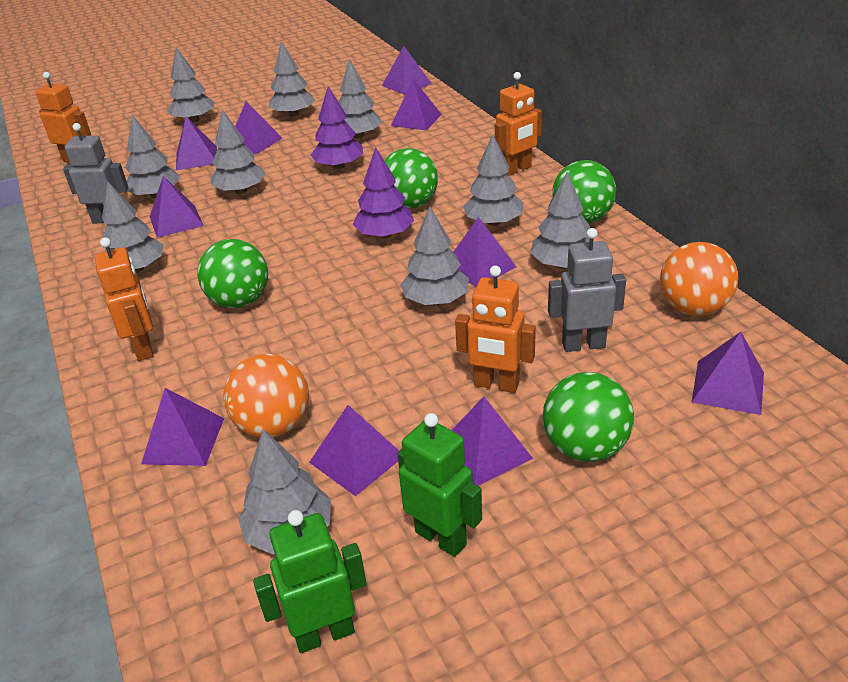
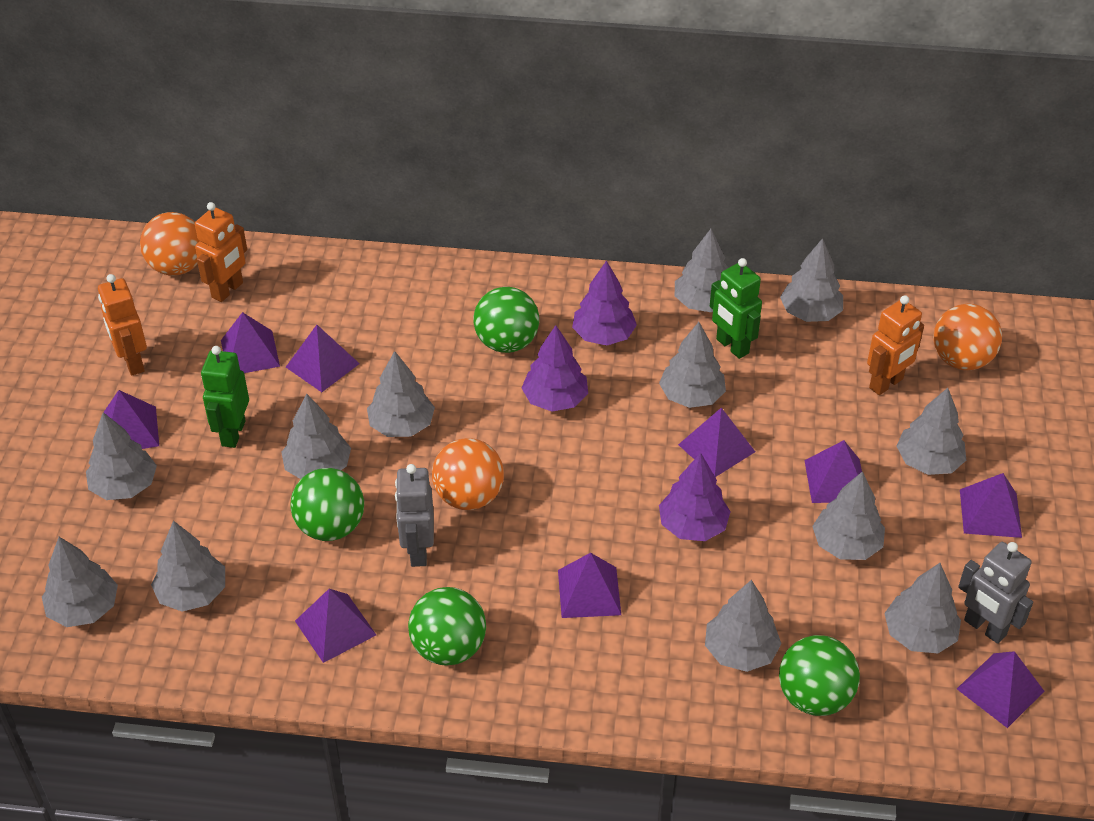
grey tree: [102,181,164,273] [125,115,180,198] [167,48,214,122] [211,109,266,194] [238,429,331,554] [268,41,315,117] [338,59,382,138] [400,206,469,305] [463,134,524,226] [530,172,590,269] = 10 -> [42,537,118,627] [86,412,157,500] [151,521,225,612] [281,393,351,479] [367,351,435,437] [659,322,726,408] [675,229,729,312] [705,580,782,672] [780,238,843,322] [812,471,885,560] [884,563,961,653] [896,388,966,475] = 12
orange ball: [223,354,309,437] [660,242,738,316] = 2 -> [140,212,199,276] [432,438,504,510] [933,304,1002,370] = 3
orange robot: [35,72,91,163] [95,237,153,361] [455,265,536,393] [495,72,542,176] = 4 -> [98,274,147,375] [195,202,247,302] [867,295,924,395] = 3
purple pyramid: [141,388,224,466] [150,176,204,238] [176,116,217,170] [235,101,282,154] [309,405,399,496] [382,46,432,95] [391,79,442,131] [452,396,533,486] [454,217,516,287] [692,332,764,415] = 10 -> [101,390,159,449] [221,312,280,373] [286,325,360,392] [295,589,376,663] [558,553,621,618] [678,408,755,477] [804,440,862,503] [957,651,1044,728] [960,473,1022,538] = 9
purple tree: [310,86,363,169] [353,147,414,239] = 2 -> [522,325,588,412] [572,260,637,346] [659,453,731,541] = 3

